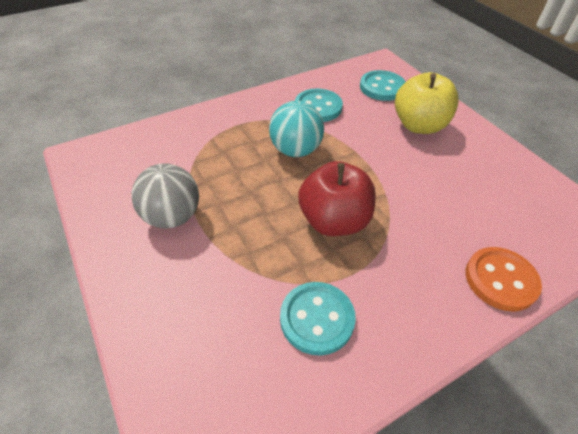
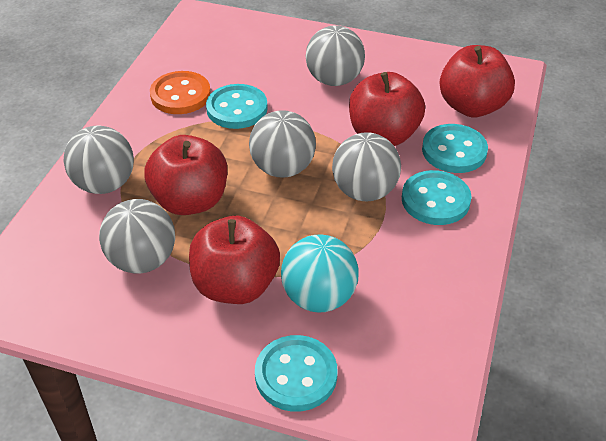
grey ball: [131,163,199,229] = 1 -> [64,126,134,194] [99,199,175,274] [249,110,316,178] [305,25,365,86] [332,132,401,201] = 5
red apple: [298,161,376,236] = 1 -> [145,135,227,215] [189,216,280,304] [349,72,425,146] [439,45,515,118] = 4
turquoise button: [280,282,356,356] [295,88,343,122] [360,70,405,101] = 3 -> [206,84,268,129] [255,335,338,412] [402,170,471,225] [422,124,488,173] = 4
yellow apple: [395,72,459,134] = 1 -> none = 0

